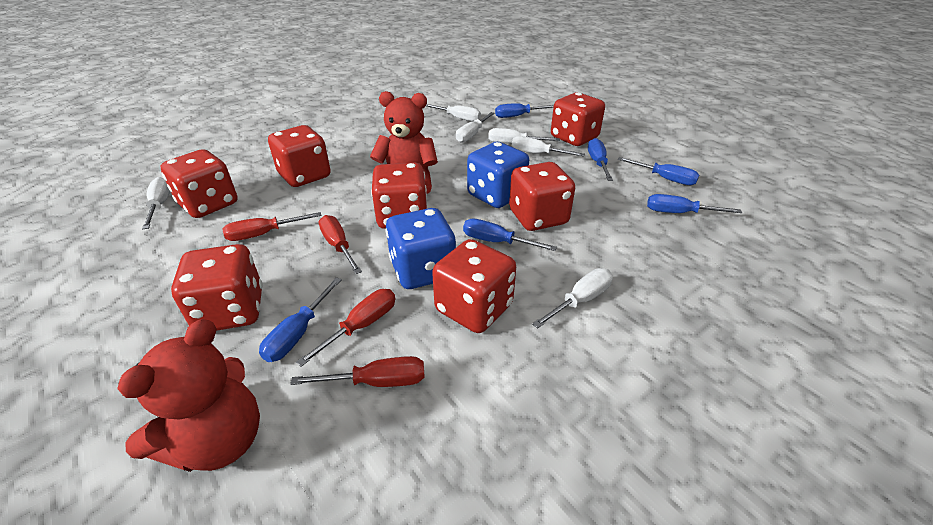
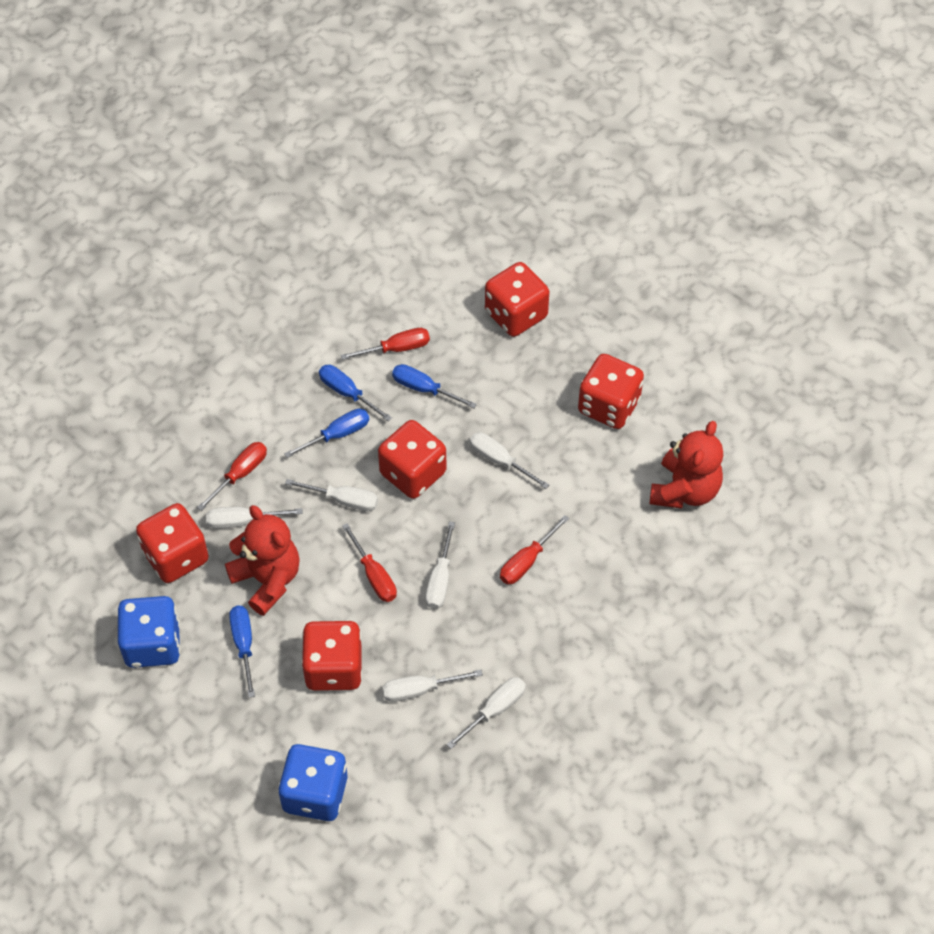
blue screwdriver: [259,278,342,362] [463,219,557,251] [495,103,554,118] [588,138,613,181] [618,157,699,185] [647,194,742,213] = 6 -> [229,606,255,698] [284,409,369,458] [319,365,392,422] [392,364,477,408] = 4
red dice: [160,149,238,218] [171,244,263,331] [268,125,331,187] [371,162,427,229] [432,239,516,333] [509,162,575,231] [551,93,605,146] = 7 -> [136,503,209,583] [301,621,362,691] [378,420,447,499] [485,262,549,337] [578,354,644,429] = 5

